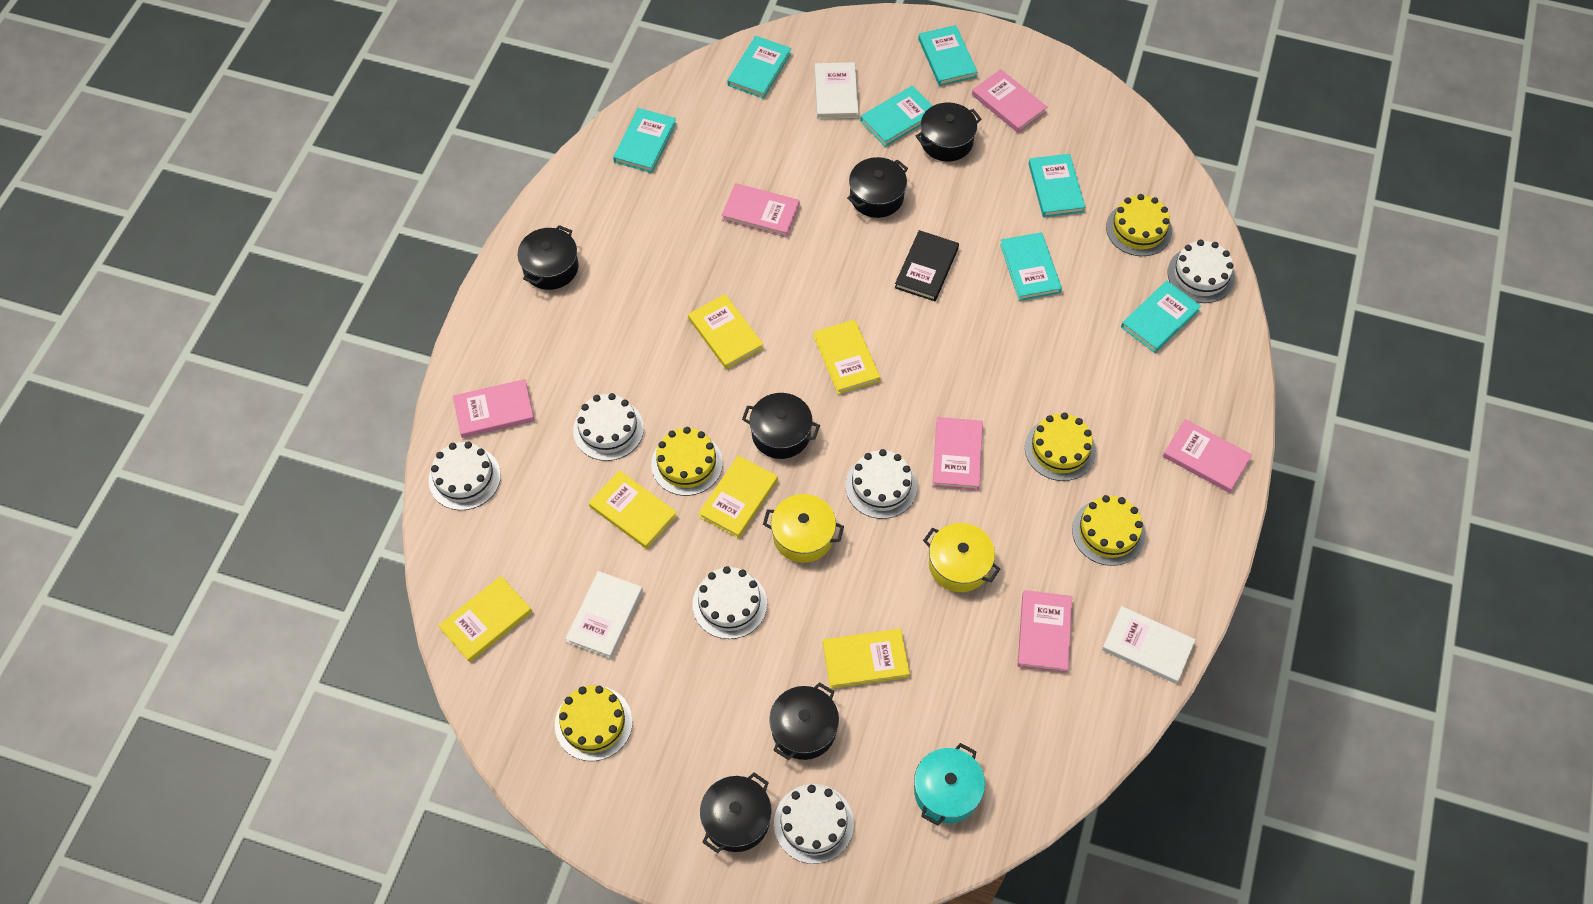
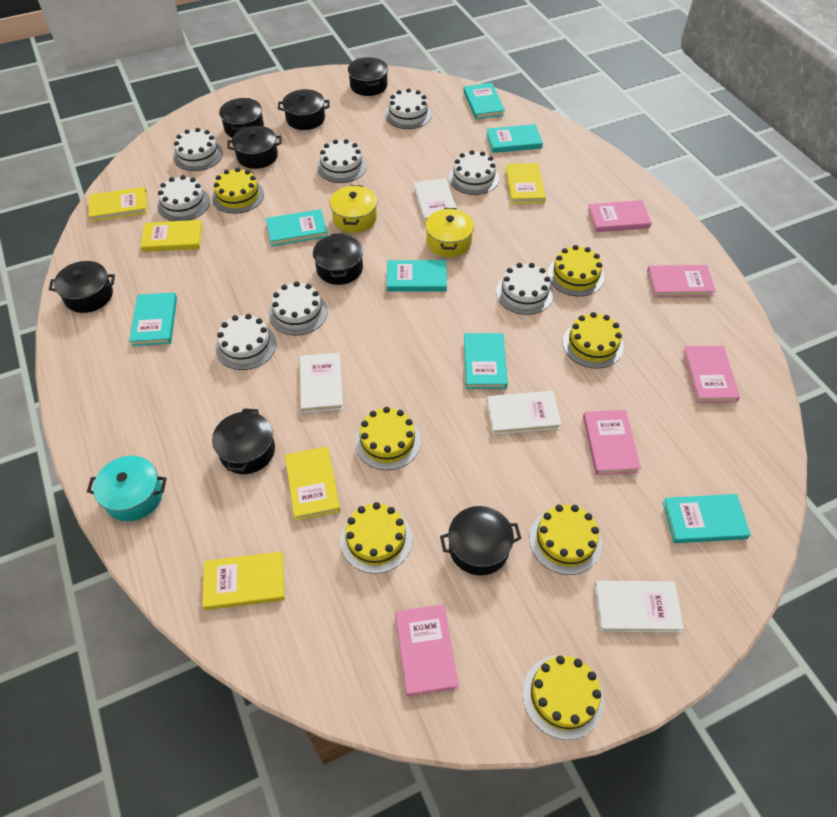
black book: [895,230,959,301] = 1 -> none = 0
black pot: [518,225,579,290] [700,772,772,853] [742,393,820,459] [769,682,839,760] [847,157,908,218] [916,102,981,162] = 6 -> [49,261,115,313] [212,408,275,474] [219,98,264,138] [227,126,282,169] [278,89,329,130] [313,233,363,285] [348,57,388,96] [440,506,522,575] = 8
pink book: [453,379,535,438] [721,183,800,238] [932,417,983,491] [972,69,1047,133] [1017,590,1072,673] [1163,419,1252,493] = 6 -> [395,604,459,696] [583,410,641,475] [587,200,652,232] [647,265,716,297] [682,346,740,403] = 5
white book: [565,571,643,659] [815,62,858,119] [1102,606,1196,684] = 3 -> [300,353,343,413] [414,178,456,223] [487,391,562,435] [594,581,684,633] = 4
white cake: [429,442,501,510] [573,393,644,461] [692,566,767,639] [774,784,854,864] [845,449,917,519] [1167,240,1235,303] = 6 -> [157,175,210,221] [173,128,223,171] [215,314,276,370] [269,281,328,335] [317,139,367,183] [385,88,432,129] [449,150,499,195] [496,263,553,315] = 8
yellow book: [438,576,532,662] [589,470,677,549] [688,294,763,369] [698,455,778,538] [813,319,880,394] [823,628,910,689] = 6 -> [88,187,147,222] [140,220,203,252] [202,552,285,610] [285,446,340,521] [505,163,546,204] = 5
yellow cake: [555,686,633,761] [651,427,723,496] [1025,413,1096,481] [1072,495,1145,566] [1106,194,1172,256] = 5 -> [212,167,264,214] [340,502,412,574] [355,407,421,470] [523,655,604,740] [529,505,602,575] [548,245,604,296] [563,312,624,369] = 7

